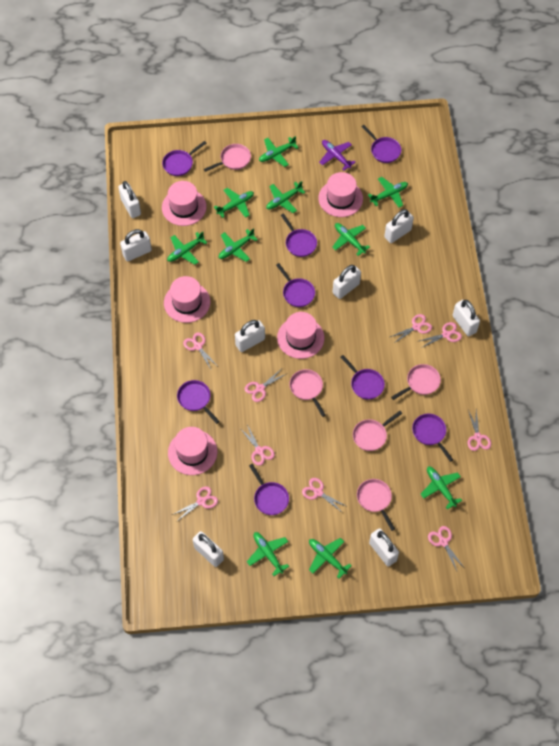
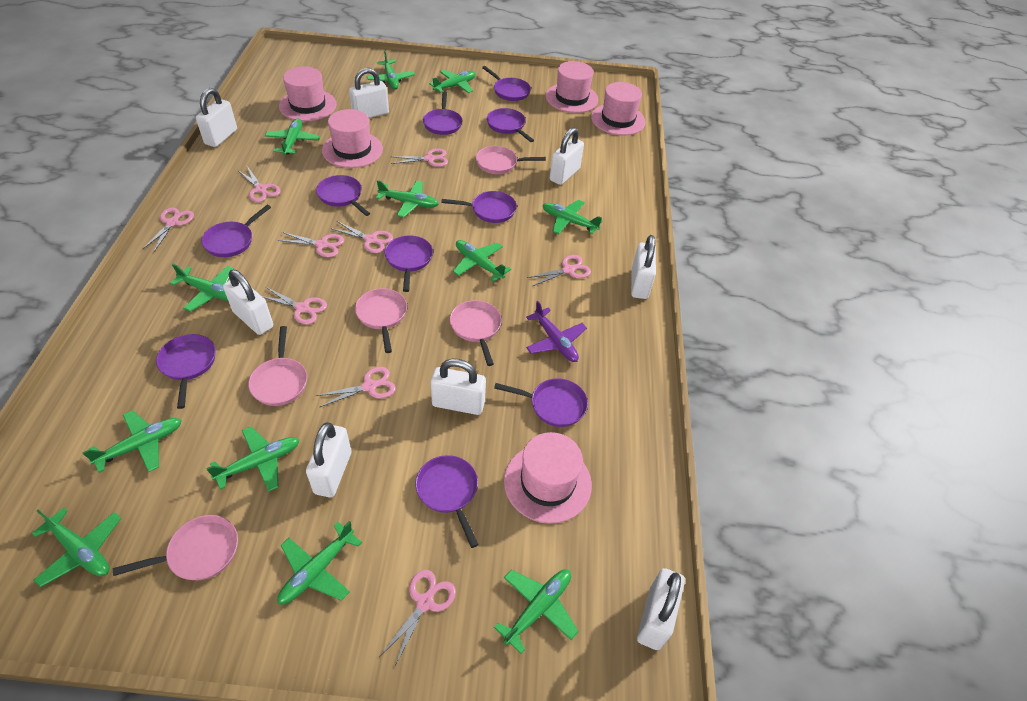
green plane: [167,232,207,265] [214,188,254,218] [219,228,258,262] [247,532,289,576] [259,136,299,167] [266,181,306,213] [309,538,351,579] [332,223,370,256] [368,177,408,208] [421,466,462,509] = 10 -> [32,508,121,587] [82,410,182,473] [170,264,234,312] [206,427,300,492] [265,118,320,155] [277,521,362,605] [367,51,415,89] [376,180,439,218] [429,70,476,93] [453,240,511,282] [494,569,579,654] [543,200,603,234] = 12
purple pan: [162,141,206,176] [177,380,220,424] [249,464,289,515] [276,263,315,307] [281,214,317,257] [340,355,385,400] [362,125,401,163] [412,414,453,462] = 8 -> [156,334,216,409] [201,205,271,257] [316,175,370,216] [385,235,433,292] [415,455,479,548] [423,91,462,135] [441,191,517,223] [482,66,531,101] [487,108,534,142] [494,378,588,427] = 10

